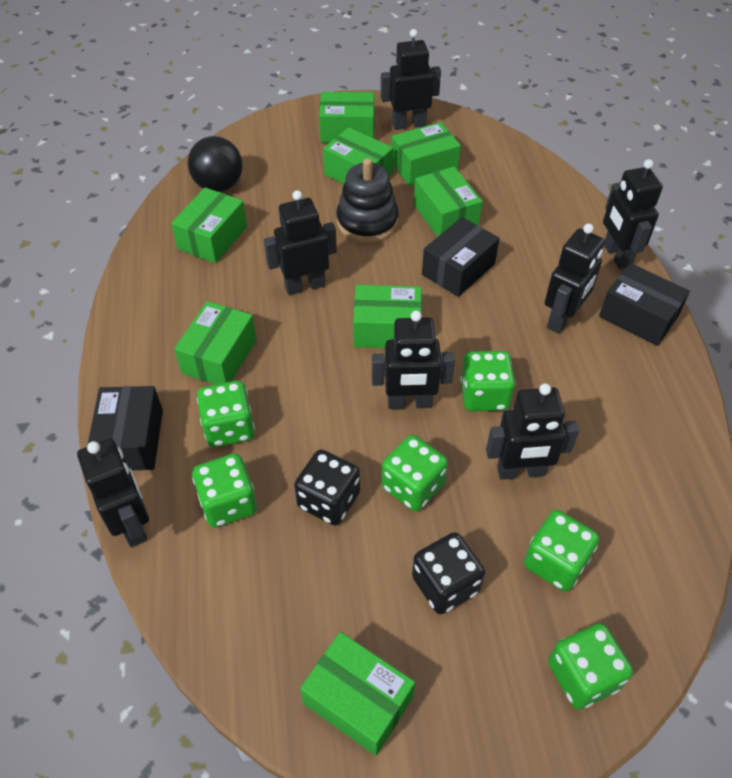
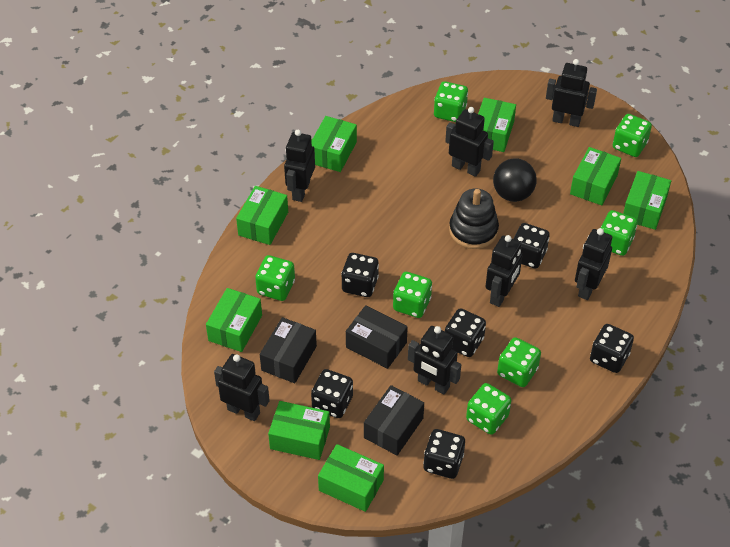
black dice: [294,450,360,525] [412,532,485,614] = 2 -> [311,369,353,418] [341,253,379,297] [423,429,465,479] [445,308,486,357] [514,223,550,268] [590,324,634,373] = 6
green dice: [192,453,257,528] [197,380,255,447] [381,435,448,511] [460,351,515,411] [524,510,599,591] [548,623,633,709] = 6 -> [255,255,295,301] [393,272,432,318] [434,81,468,122] [466,383,511,435] [497,337,541,387] [600,210,638,256] [613,114,652,157] = 7

